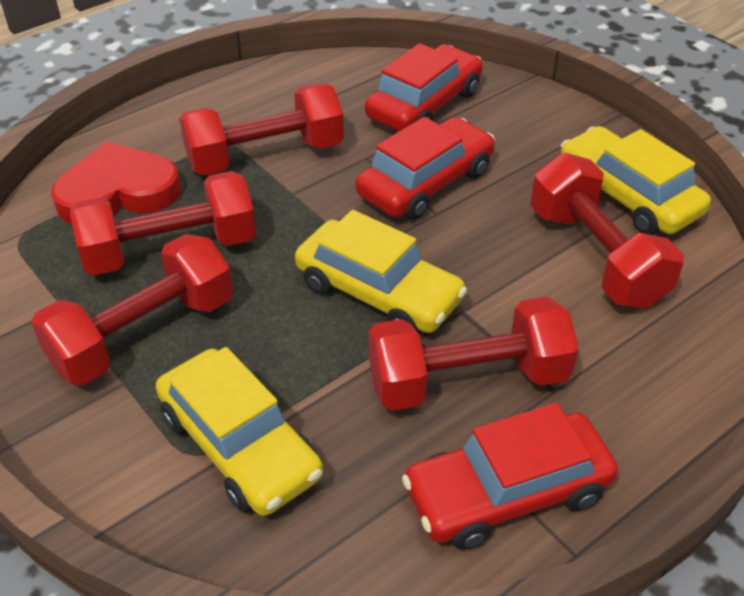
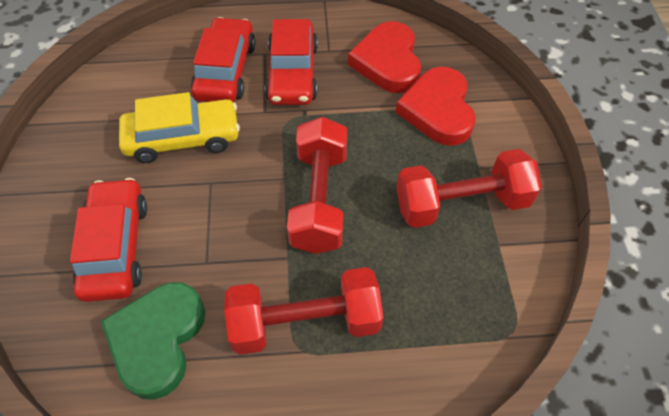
green heart: none = 0 -> [101,282,205,400] = 1
red dumbbell: [31,234,233,386] [70,171,256,276] [179,83,344,176] [369,297,579,411] [530,153,684,309] = 5 -> [224,267,384,355] [287,117,347,254] [396,149,542,228] = 3
red heart: [51,141,181,224] = 1 -> [348,21,421,93] [396,67,476,146] = 2
yellow car: [156,347,323,516] [295,210,467,333] [561,126,711,235] = 3 -> [119,92,240,163] = 1

